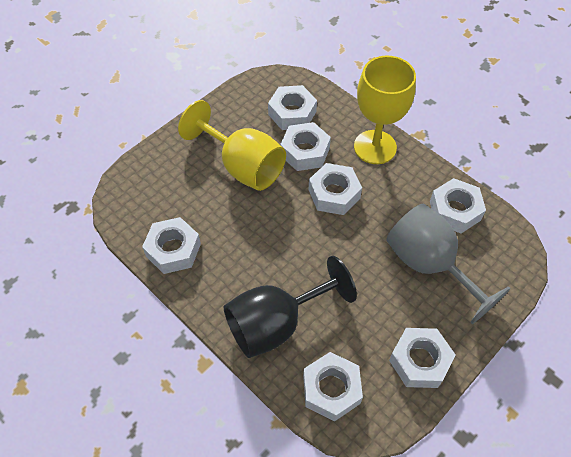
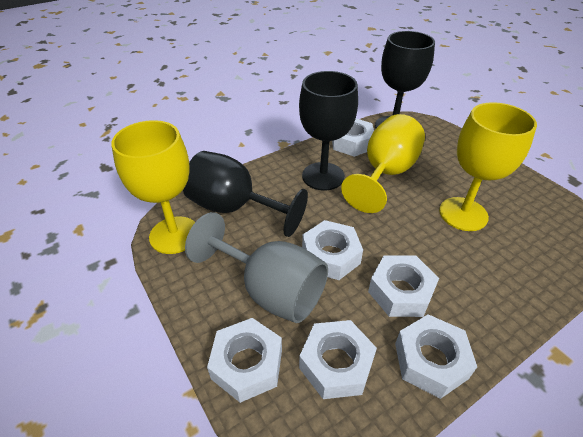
black goblet: [224,256,357,358] = 1 -> [183,151,308,237] [299,71,358,190] [375,31,435,128] = 3
white nut: [142,217,201,274] [268,85,317,130] [280,122,331,171] [303,352,363,421] [308,163,362,215] [389,328,455,388] [430,178,486,233] = 7 -> [207,318,282,403] [299,320,377,399] [302,220,363,280] [332,119,374,157] [368,255,439,317] [395,314,477,399] = 6
yellow goblet: [178,100,286,191] [354,56,416,164] = 2 -> [111,120,195,254] [341,114,425,213] [439,102,537,231] = 3

